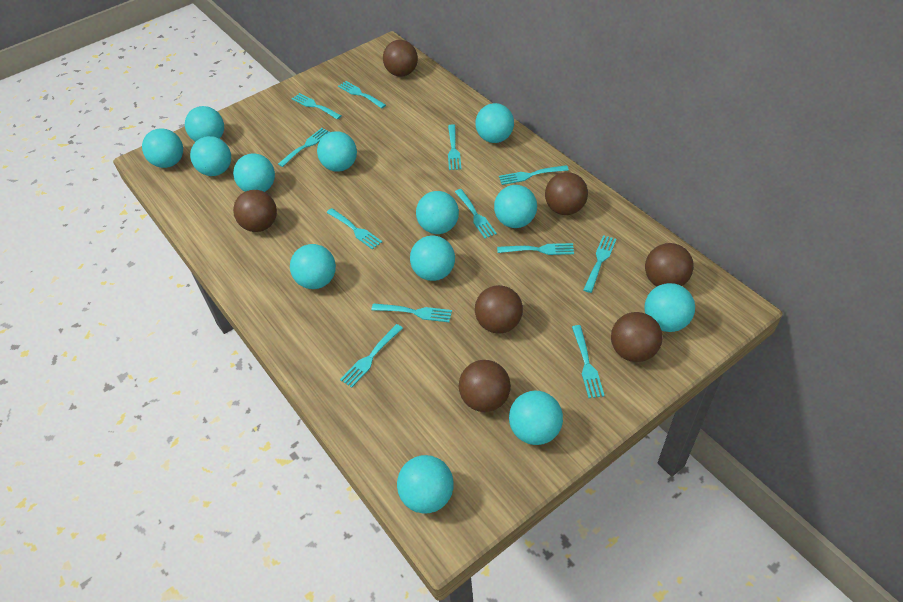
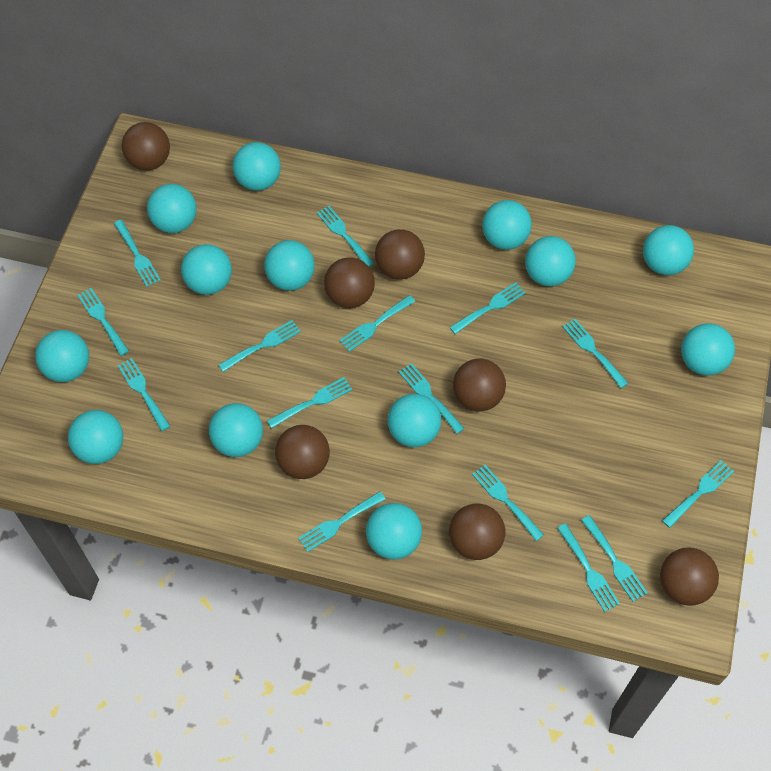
turquoise fork: [278,128,330,167] [292,93,341,120] [326,208,382,250] [338,81,386,108] [340,324,403,388] [371,303,452,322] [448,124,461,170] [455,189,497,238] [497,243,574,255] [499,165,569,185] [572,325,605,398] [583,235,616,293] = 12 -> [77,288,129,356] [114,220,161,287] [117,358,171,431] [218,320,301,372] [267,377,352,428] [298,491,386,552] [317,206,374,267] [339,295,415,352] [399,363,465,434] [449,282,526,334] [472,465,544,541] [557,523,620,612] [562,319,628,388] [581,515,648,602] [662,460,734,528] = 15

